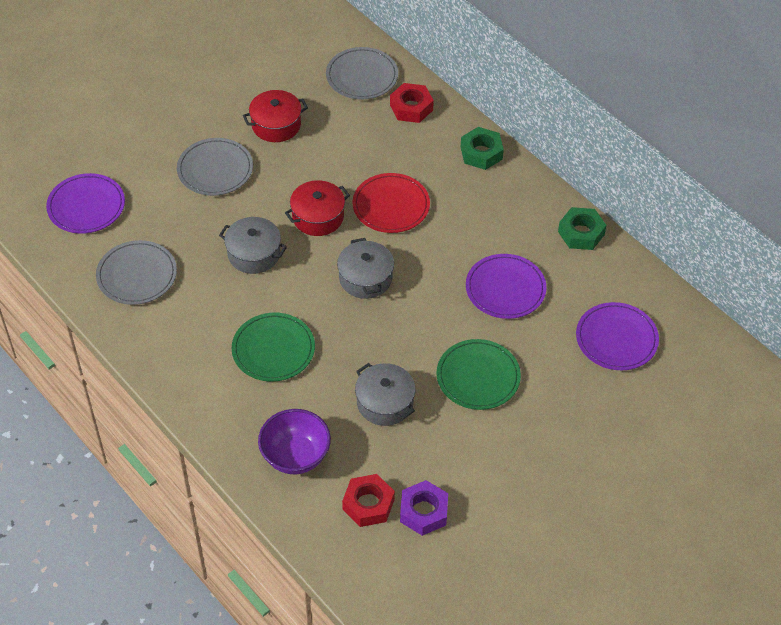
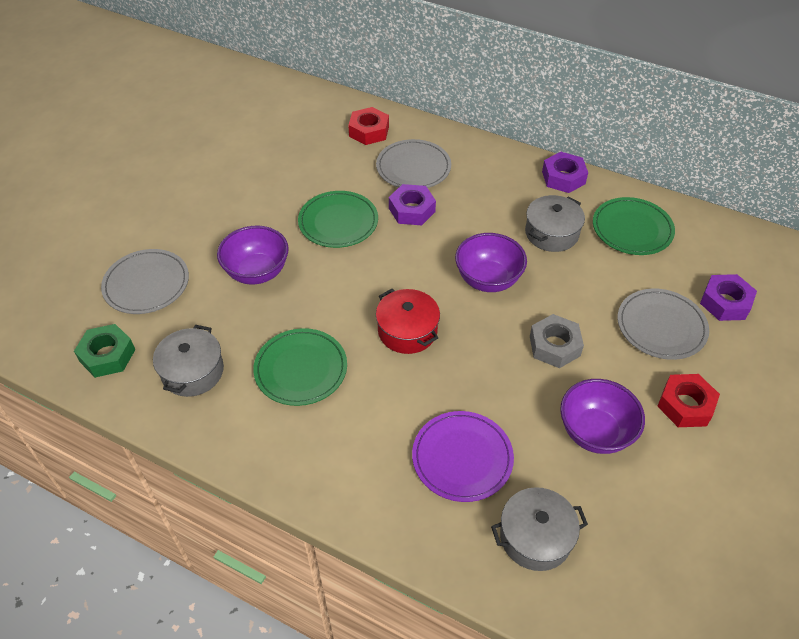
green nut: [461,127,504,170] [558,207,606,250] = 2 -> [74,324,135,378] = 1
green plate: [232,313,315,382] [436,339,521,410] = 2 -> [253,328,347,406] [298,191,378,248] [593,197,675,255] = 3
grey nut: none = 0 -> [530,314,584,368] = 1
purple bowl: [258,409,331,474] = 1 -> [217,226,289,284] [455,233,527,292] [560,379,645,454] = 3
purple nut: [400,480,448,536] = 1 -> [389,184,436,225] [542,152,588,193] [700,274,757,321] = 3
purple plate: [46,173,125,234] [466,254,546,319] [576,302,659,370] = 3 -> [412,411,514,502] = 1
red plate: [352,173,430,233] = 1 -> none = 0
red pot: [243,90,308,142] [285,180,350,236] = 2 -> [376,289,440,354] = 1

